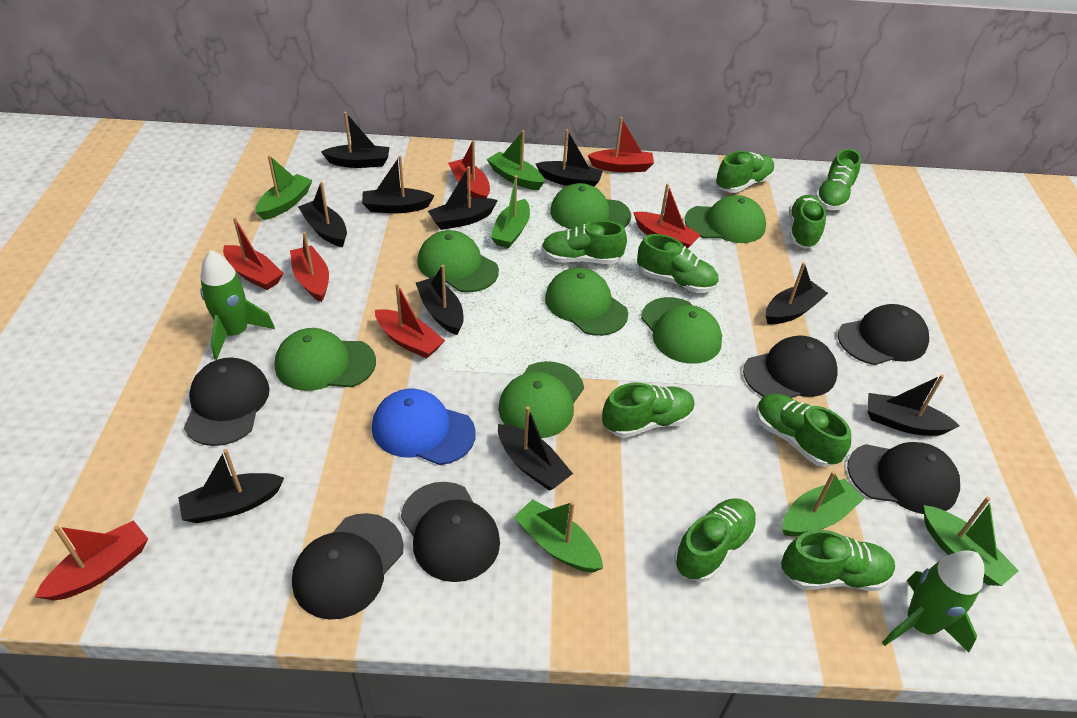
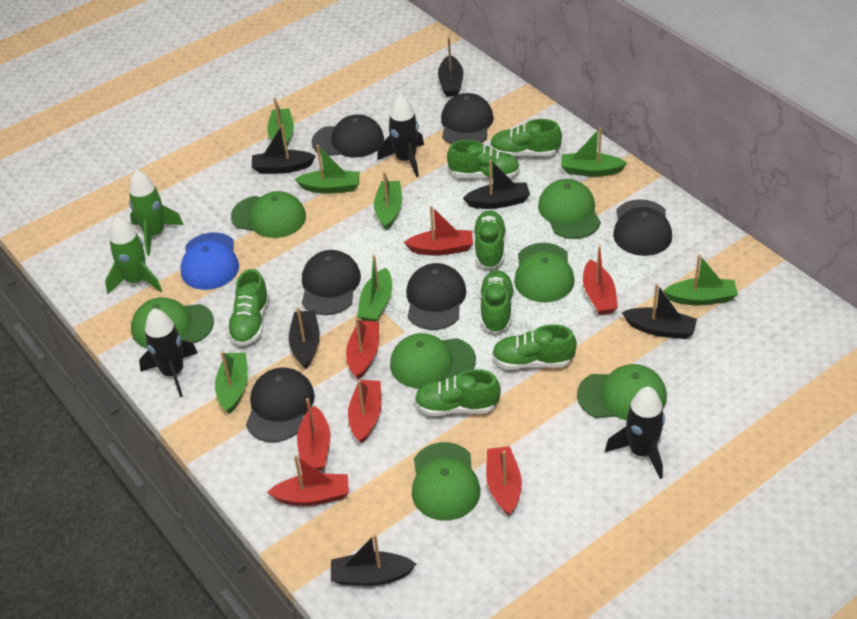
black boat: [178,449,284,523] [298,182,347,247] [321,112,389,168] [362,156,434,213] [416,265,464,335] [428,166,498,230] [498,407,573,491] [536,129,603,186] [766,262,828,324] [867,374,960,436] = 10 -> [252,124,315,174] [289,307,320,369] [331,534,416,586] [438,37,463,97] [463,159,530,209] [622,284,697,339] = 6
black rocket: none = 0 -> [139,308,198,397] [377,95,424,177] [605,386,665,479] = 3
green boat: [256,155,313,220] [487,130,545,190] [491,175,530,248] [514,499,603,572] [782,471,865,536] [924,496,1019,586] = 6 -> [215,351,248,414] [267,97,294,150] [295,145,360,194] [357,255,392,322] [374,172,402,231] [561,127,627,177] [663,254,738,305] = 7
green shoe: [541,220,627,264] [602,383,695,438] [637,234,719,293] [674,498,757,582] [715,151,775,193] [756,394,851,467] [781,530,895,591] [789,195,826,249] [815,149,861,210] = 9 -> [227,269,269,346] [414,369,501,416] [447,140,520,179] [473,210,506,268] [480,270,514,333] [490,119,562,156] [492,324,577,370] = 7

